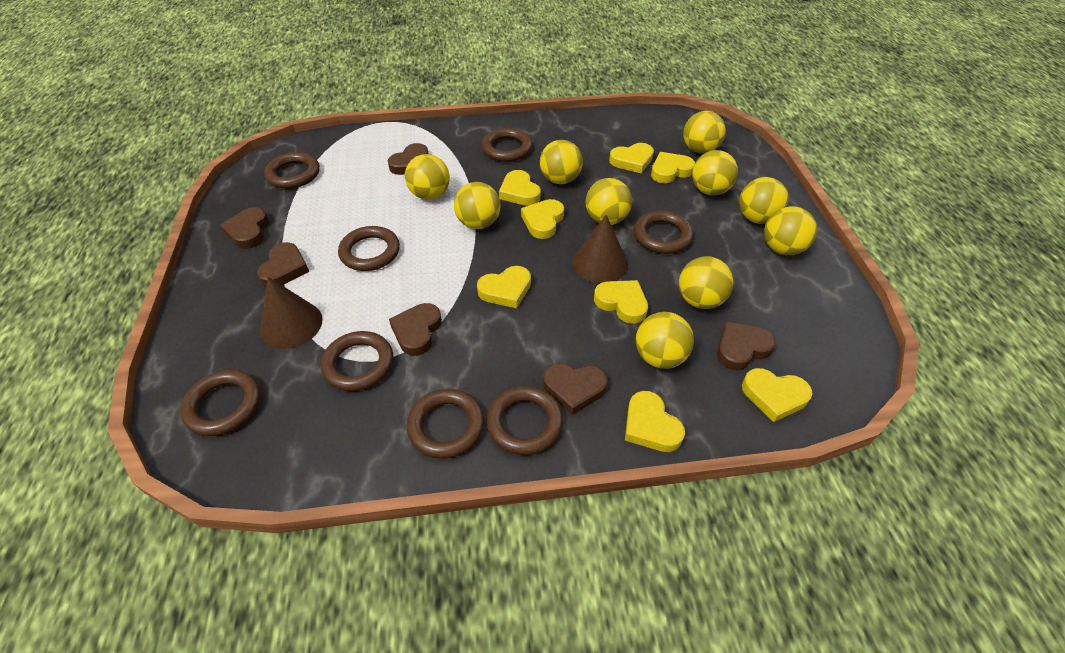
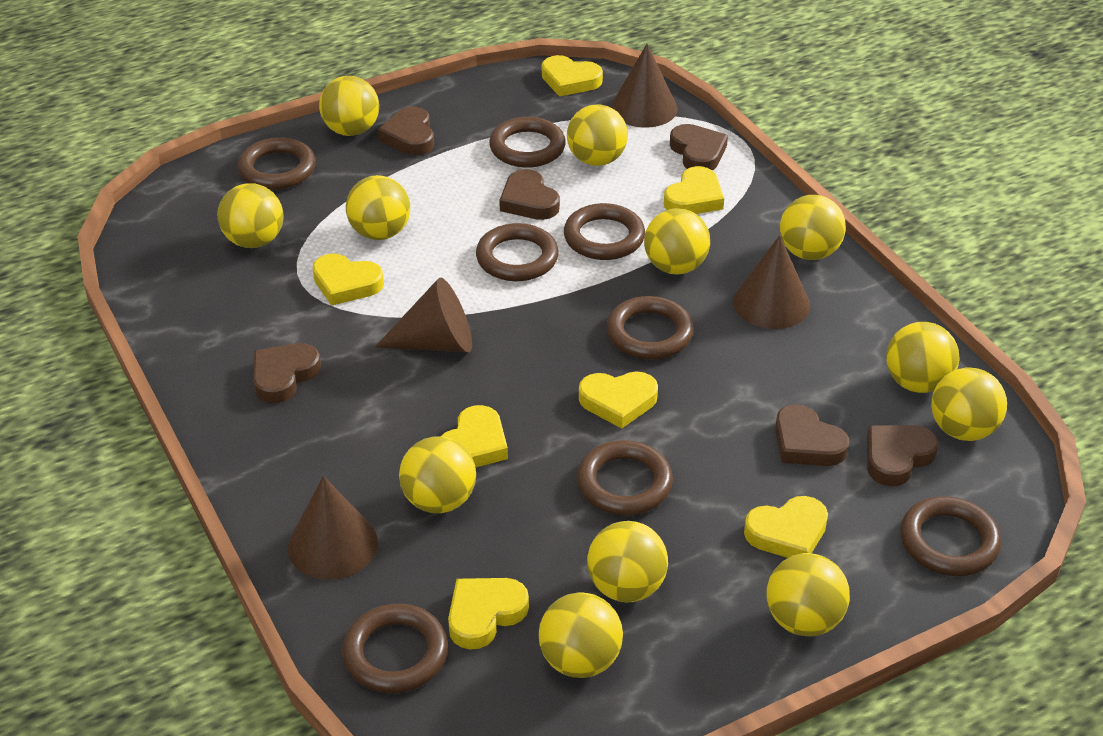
brown cone: [260,277,323,349] [572,215,628,283] = 2 -> [288,476,378,580] [375,278,472,352] [611,44,678,128] [733,235,810,329] = 4
yellow ball: [405,154,450,199] [454,182,501,229] [540,140,583,184] [586,178,632,225] [636,312,694,369] [679,256,733,309] [683,111,726,153] [692,150,738,195] [739,177,789,224] [764,206,817,255] = 10 -> [218,183,284,248] [319,76,379,136] [346,175,410,240] [399,436,476,513] [539,592,623,678] [567,104,628,166] [587,521,668,602] [644,208,710,275] [766,553,850,636] [780,195,846,260] [886,322,959,393] [931,367,1007,441] = 12
yellow heart: [477,266,531,308] [499,170,541,206] [521,199,564,239] [594,280,648,324] [609,143,654,173] [625,391,685,452] [651,152,695,183] [742,368,813,422] = 8 -> [312,253,384,306] [440,405,508,468] [448,578,529,650] [542,55,603,97] [579,371,658,429] [664,166,724,214] [744,496,828,558] = 7

